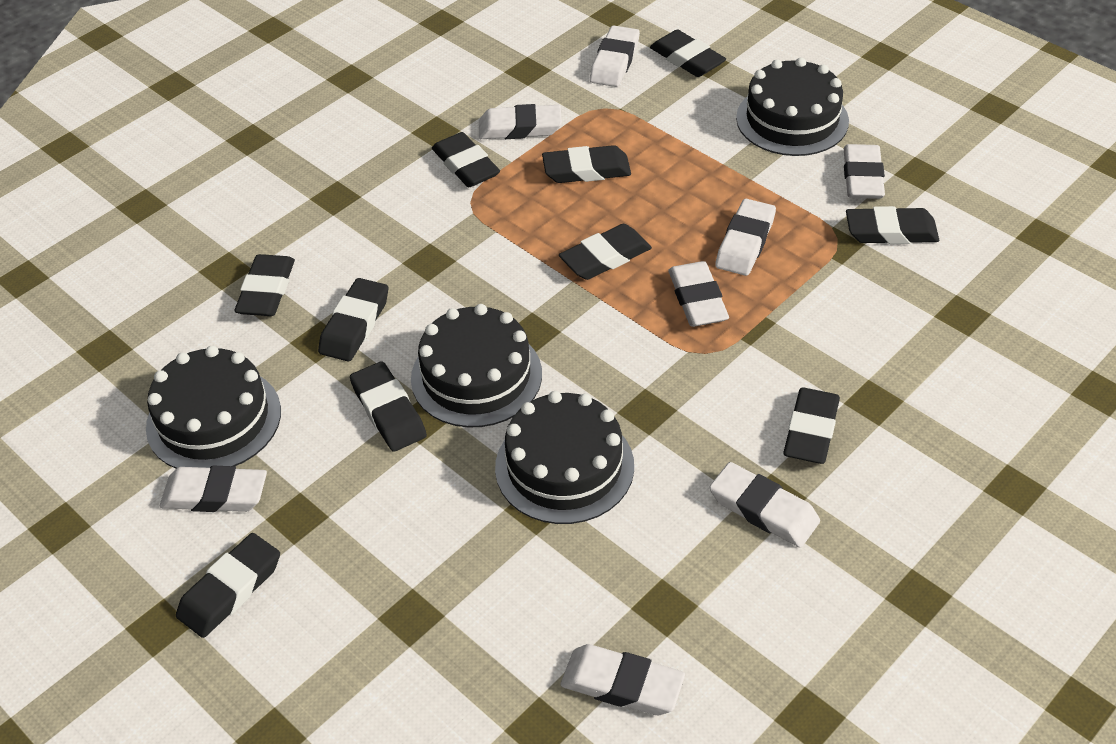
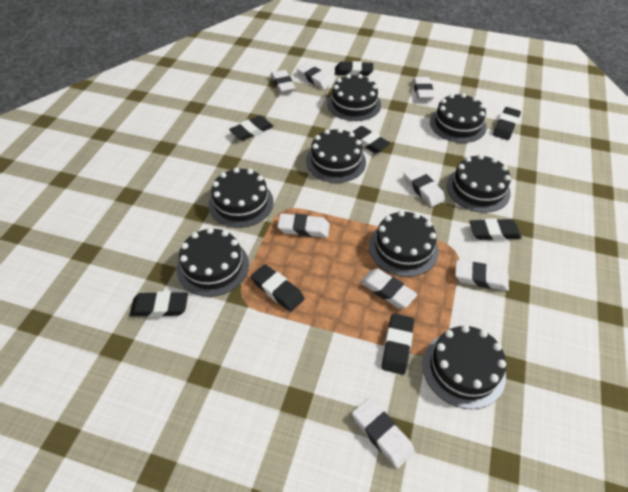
black cake: [146,346,281,468] [411,304,542,427] [495,391,634,524] [736,57,849,156] = 4 -> [177,227,249,297] [208,167,274,228] [306,128,366,183] [327,74,381,121] [369,210,439,277] [422,325,506,409] [430,93,487,143] [446,154,511,213] = 8
black eraser: [176,533,280,638] [234,254,295,316] [318,278,388,362] [350,361,427,452] [432,132,500,187] [542,145,631,183] [559,224,652,280] [650,30,726,77] [783,387,840,464] [846,206,939,244] = 10 -> [130,291,188,317] [229,115,273,141] [251,264,304,312] [335,61,373,76] [353,126,390,153] [381,314,414,375] [469,218,522,240] [493,107,521,140] = 8

